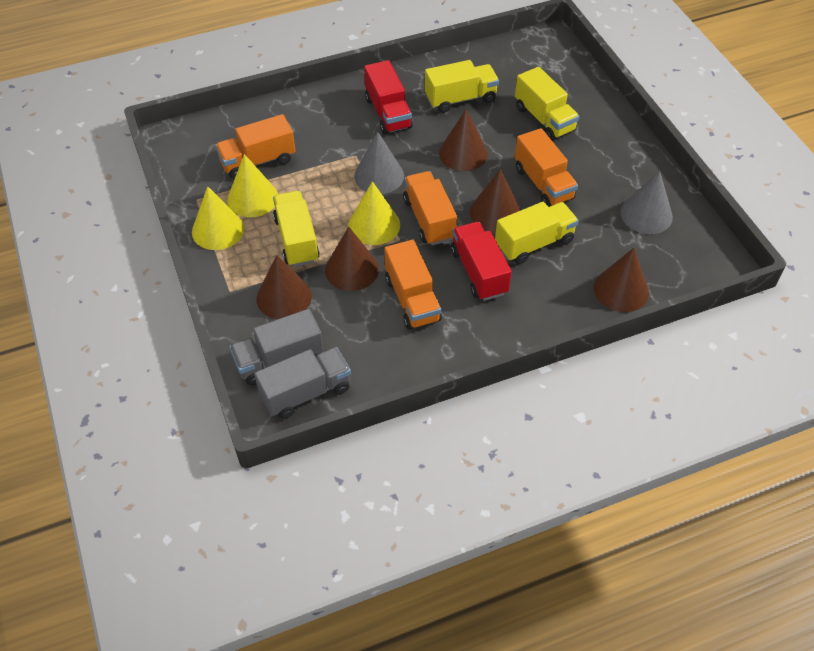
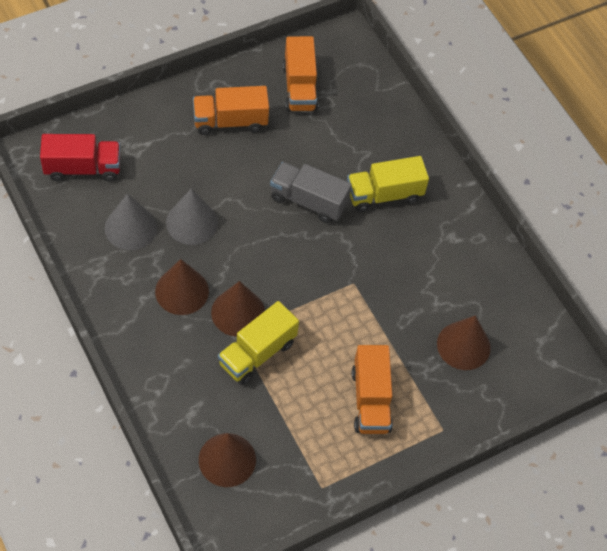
brown cone: [256,255,312,319] [325,227,379,291] [439,109,488,171] [470,169,521,232] [594,248,649,312] = 5 -> [155,259,209,315] [199,433,256,487] [211,281,265,337] [437,316,491,370] = 4
grey truck: [229,309,323,385] [254,347,351,419] = 2 -> [270,162,352,223] = 1
orange truck: [215,114,296,179] [384,240,442,330] [403,171,457,245] [515,128,578,207] = 4 -> [193,86,269,135] [283,36,319,112] [352,345,393,434] = 3
red truck: [364,60,413,134] [451,222,512,301] = 2 -> [40,134,120,181] = 1
yellow cone: [192,186,244,250] [227,154,278,217] [348,181,400,245] = 3 -> none = 0
yellow truck: [273,191,320,267] [425,60,499,113] [495,202,579,264] [515,67,579,141] = 4 -> [218,301,299,385] [347,156,429,212] = 2

